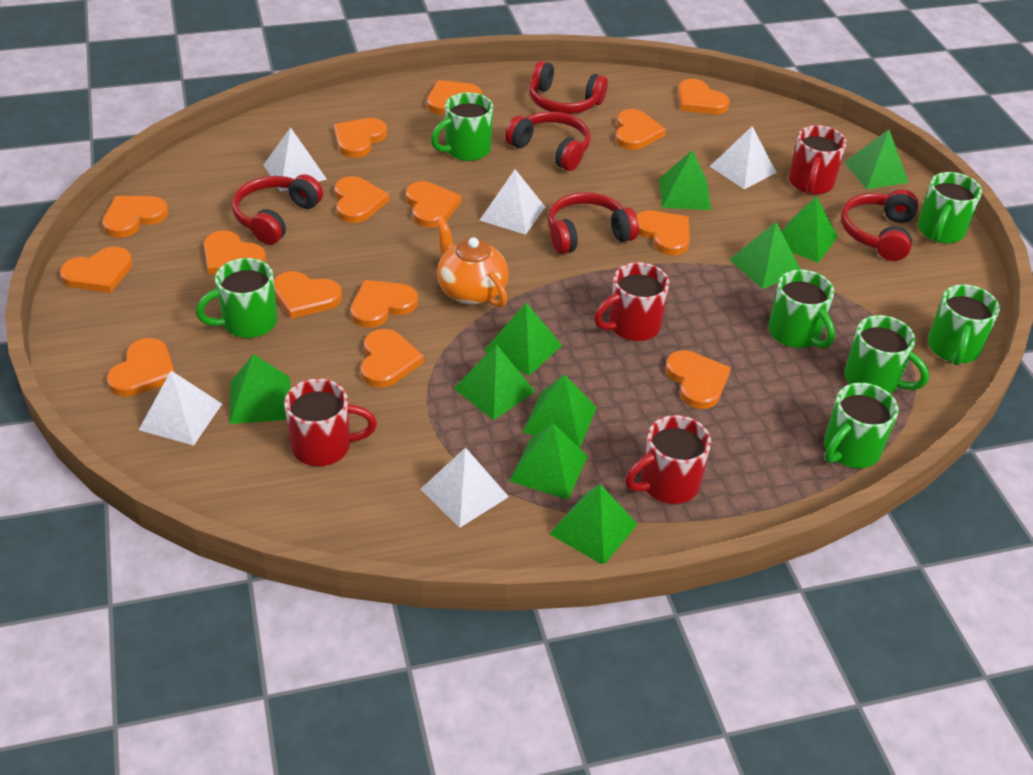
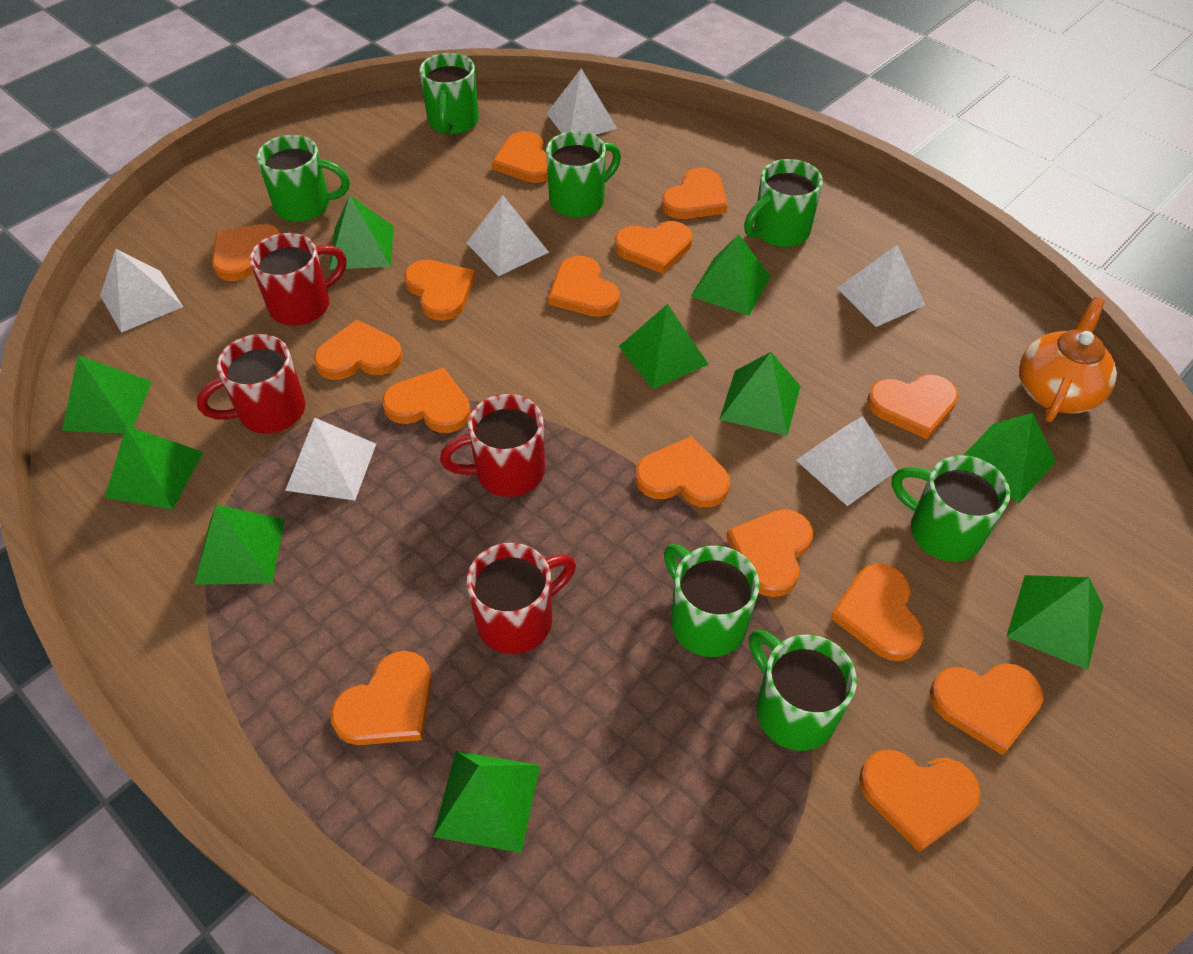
red headphones: [232,174,323,245] [505,111,591,171] [529,61,608,114] [548,192,639,254] [841,189,918,261] = 5 -> none = 0
white pyramid: [139,371,222,446] [264,127,327,192] [421,447,509,528] [480,169,545,235] [710,126,777,189] = 5 -> [100,249,183,333] [285,418,376,500] [467,195,549,276] [547,69,617,135] [796,416,897,506] [837,245,925,327] = 6

